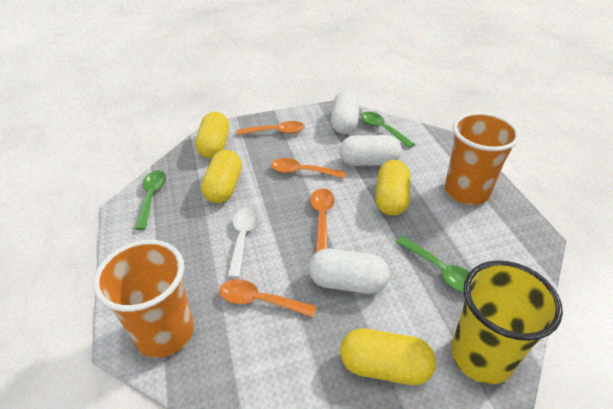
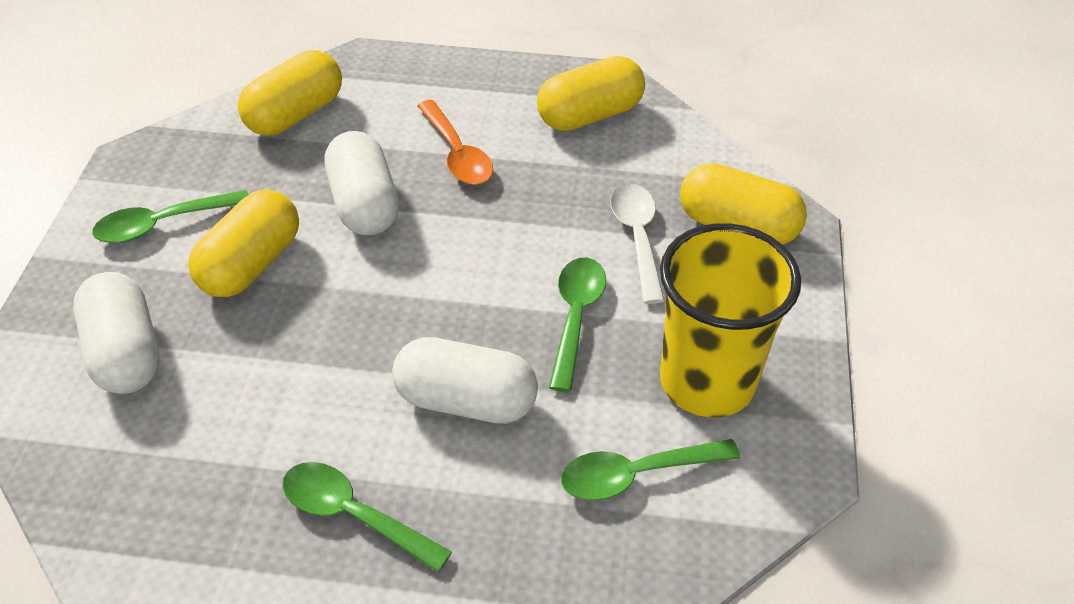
green spoon: [135,171,166,230] [361,112,415,148] [396,236,470,293] = 3 -> [92,190,248,243] [282,462,452,572] [549,258,606,392] [561,439,740,501] = 4
orange cup: [93,240,194,358] [445,112,520,205] = 2 -> none = 0
orange spoon: [219,279,317,317] [236,121,305,135] [271,158,346,178] [310,188,334,252] = 4 -> [417,100,493,185] = 1

